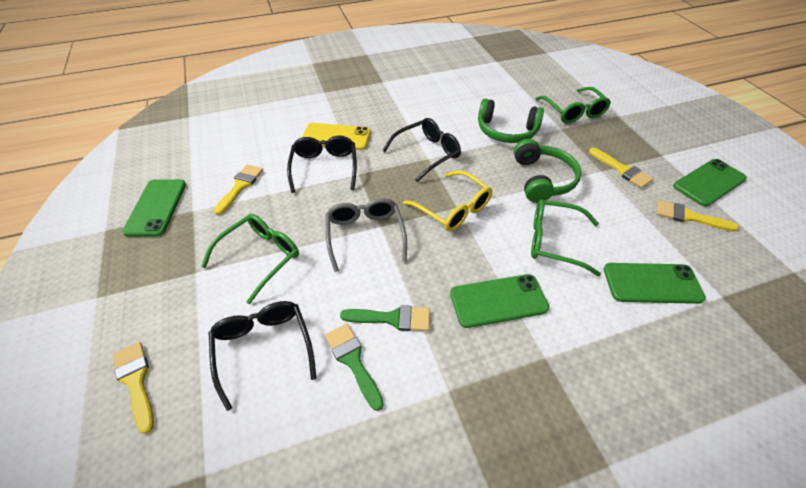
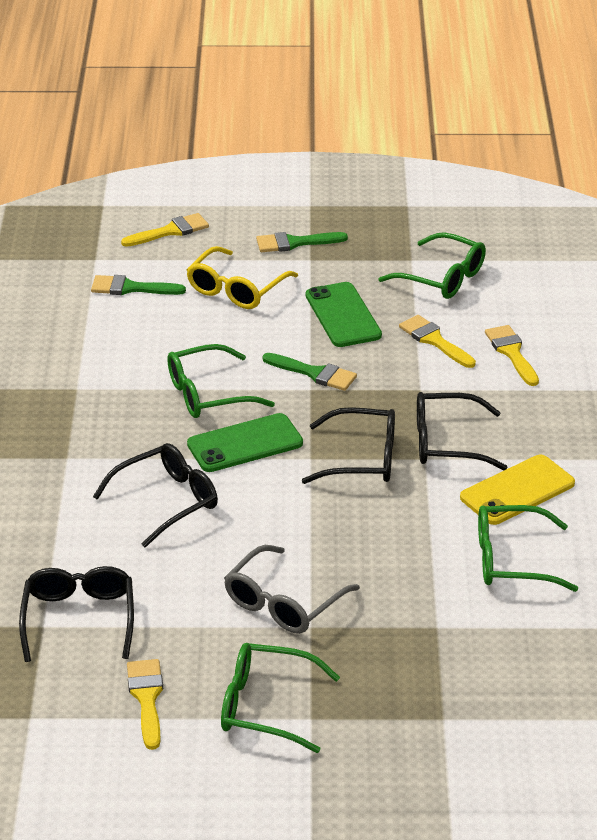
black glasses: [209,301,317,411] [287,135,357,193] [382,118,461,182] = 3 -> [19,566,134,662] [93,443,218,548] [302,407,395,484] [417,392,508,470] = 4
green brush: [325,324,384,411] [340,305,430,331] = 2 -> [91,275,186,295] [256,232,348,252] [263,353,357,391] = 3
green glasses: [201,214,299,304] [531,199,601,276] [535,87,611,123] = 3 -> [167,344,275,418] [221,643,340,753] [378,232,486,299] [478,505,578,592] = 4
green headphones: [478,99,544,143] [514,139,581,203] = 2 -> none = 0
green phone: [122,179,186,237] [450,274,549,328] [604,263,706,304] [673,159,747,206] = 4 -> [187,413,303,472] [306,282,382,347] = 2

